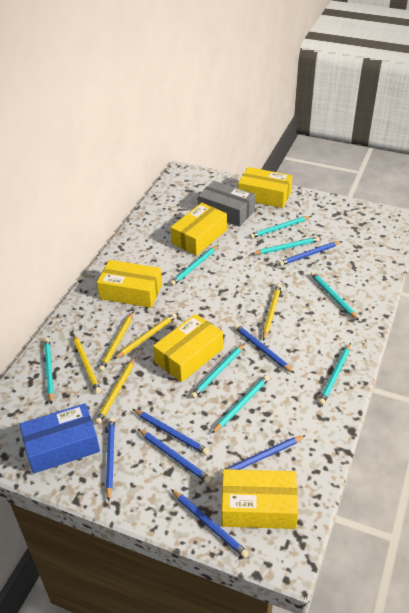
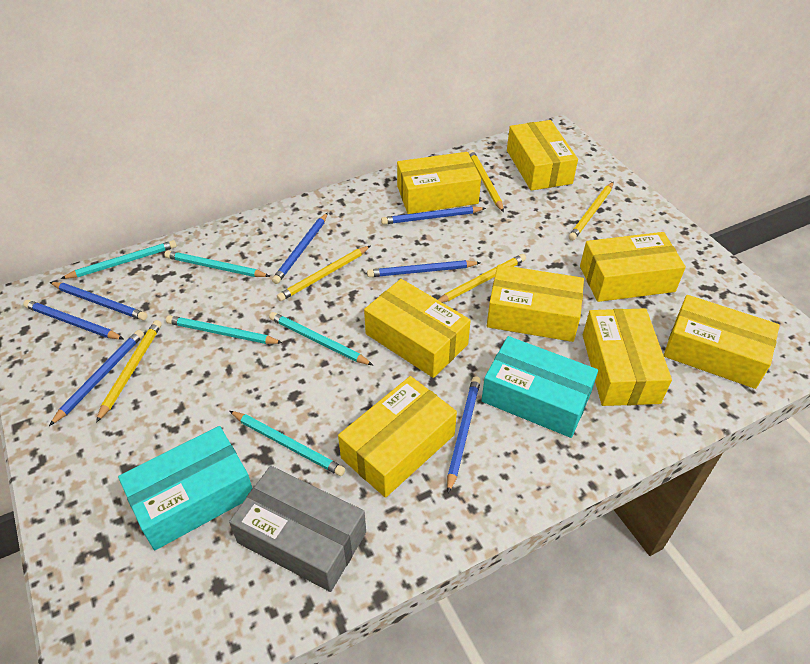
blue box: [20,403,100,473] = 1 -> none = 0
turquoise box: none = 0 -> [118,426,252,550] [481,336,598,438] = 2
turquoise pencil: [44,338,54,404] [170,245,219,286] [191,343,245,398] [211,375,270,434] [250,216,311,238] [252,237,320,255] [310,272,359,320] [318,343,351,405] = 8 -> [60,240,177,279] [164,251,270,277] [166,315,282,344] [230,411,345,476] [269,312,373,365] = 5
yellow box: [97,260,162,308] [153,314,223,382] [170,203,227,256] [222,469,298,529] [238,167,293,208] = 5 -> [338,376,457,498] [364,279,471,378] [397,152,481,214] [487,265,584,342] [507,120,578,191] [580,232,686,302] [583,308,672,406] [663,295,780,389] = 8

